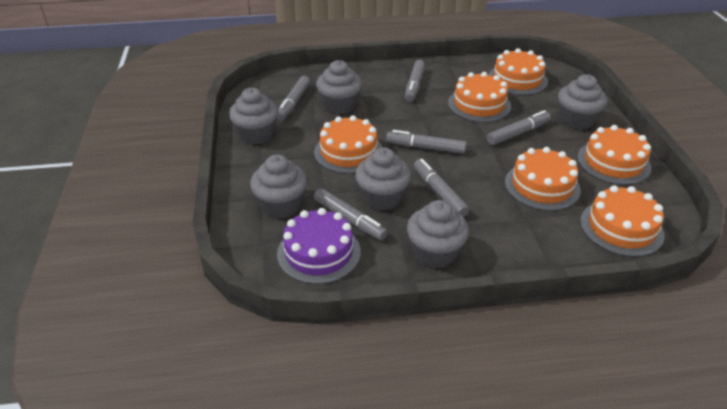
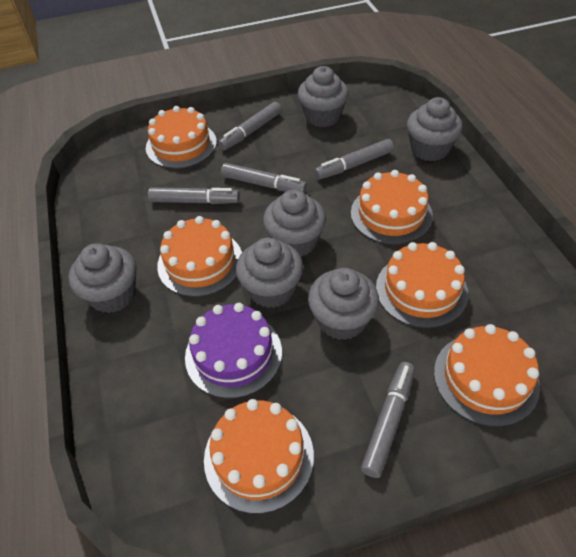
grey marker: [277,76,310,120] [314,188,388,240] [386,130,467,154] [405,60,425,102] [414,159,470,217] [487,110,551,145] = 6 -> [148,187,240,204] [218,102,282,150] [221,163,307,193] [314,139,394,179] [361,362,415,478] = 5

